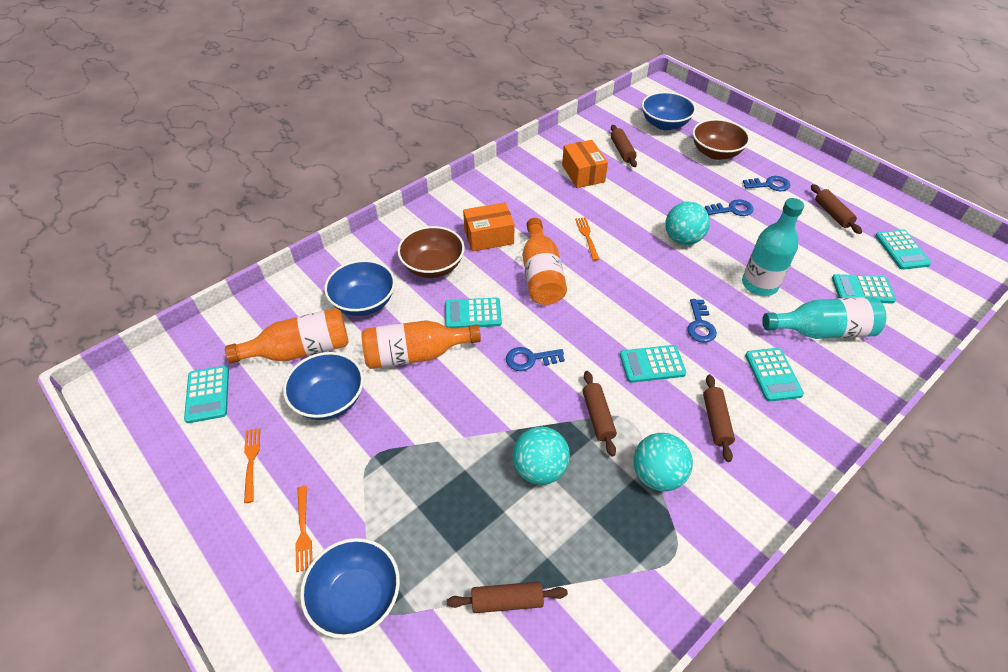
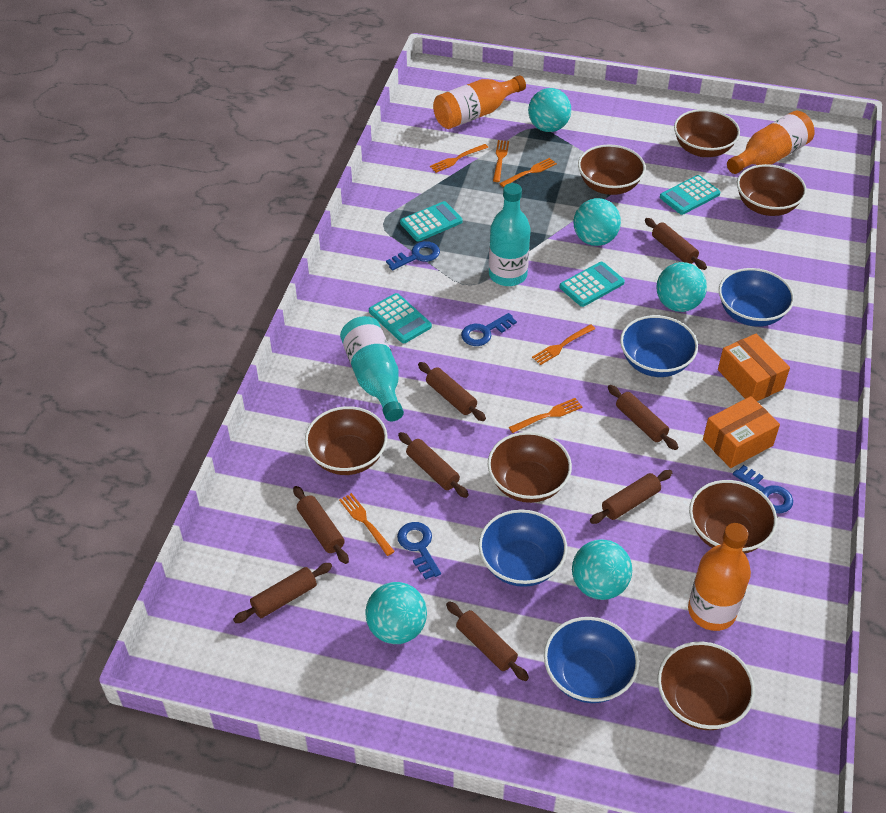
brown bowl: [397,226,465,278] [692,119,750,160] = 2 -> [305,406,388,475] [488,432,572,503] [578,144,646,195] [657,642,755,730] [674,109,740,157] [689,480,777,554] [737,164,807,216] = 7
brown rolling pin: [447,582,568,613] [583,371,617,456] [611,125,637,167] [703,374,735,462] [811,184,862,234] = 5 -> [233,563,332,623] [293,486,349,564] [398,432,469,498] [418,362,486,421] [446,601,529,681] [590,470,672,524] [608,385,678,450] [645,218,707,270] = 8
orange fork: [244,428,260,503] [295,486,312,572] [575,217,599,261] = 3 -> [339,493,395,556] [430,144,488,173] [493,140,509,182] [499,158,557,187] [509,398,582,433] [532,324,595,365] = 6
turquoise ball: [512,426,570,485] [633,433,693,491] [665,202,710,245] = 3 -> [366,582,427,644] [528,88,571,132] [572,539,632,600] [573,198,621,246] [656,262,707,312] = 5
turquoise calculator: [184,366,229,423] [445,297,502,328] [620,345,686,383] [745,348,804,402] [832,274,896,304] [875,230,931,270] = 6 -> [369,293,432,343] [400,201,463,242] [560,262,625,307] [660,175,720,215] = 4

